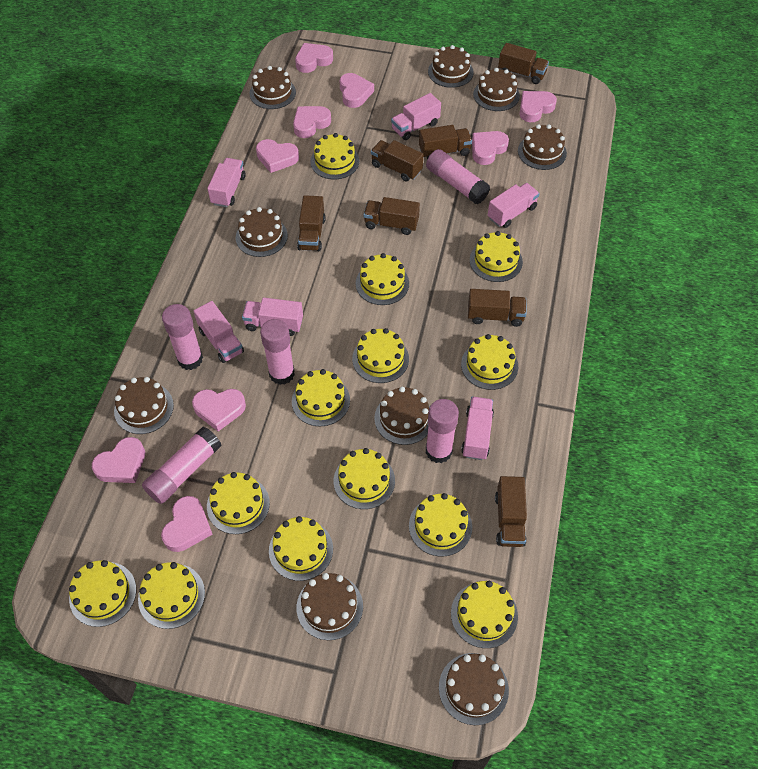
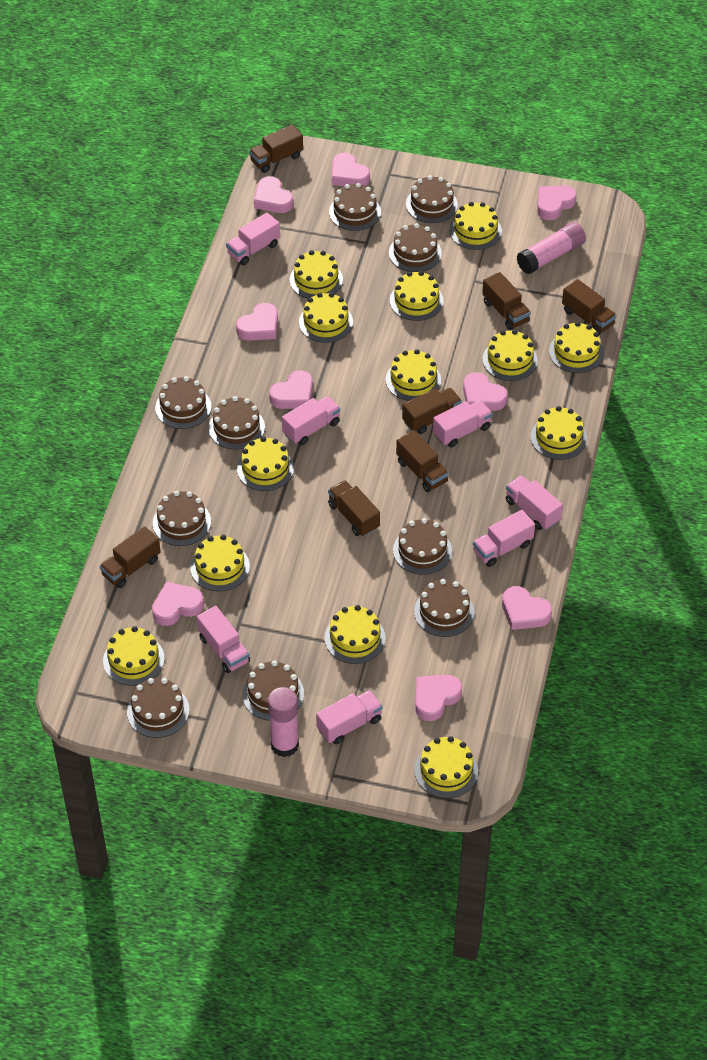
brown cake: [114,377,174,434] [236,207,288,257] [250,66,296,109] [297,573,363,640] [374,387,430,445] [428,45,474,88] [439,653,509,725] [473,68,520,111] [518,124,567,170] = 9 -> [127,678,189,738] [153,491,211,546] [155,376,211,429] [208,396,265,449] [242,660,304,721] [329,183,381,231] [389,223,442,272] [393,518,452,575] [406,175,458,223] [414,579,475,637] = 10
pink glue stick: [142,427,222,504] [162,304,203,370] [260,319,295,385] [426,149,490,204] [426,399,459,463] = 5 -> [268,687,299,757] [517,222,586,274] = 2
pink truck: [194,301,244,363] [207,158,246,207] [242,298,303,336] [391,93,441,140] [461,397,494,460] [488,183,540,228] = 6 -> [197,606,250,673] [226,213,280,265] [282,396,340,445] [316,690,383,745] [433,400,492,448] [473,510,535,567] [506,475,563,530] = 7

